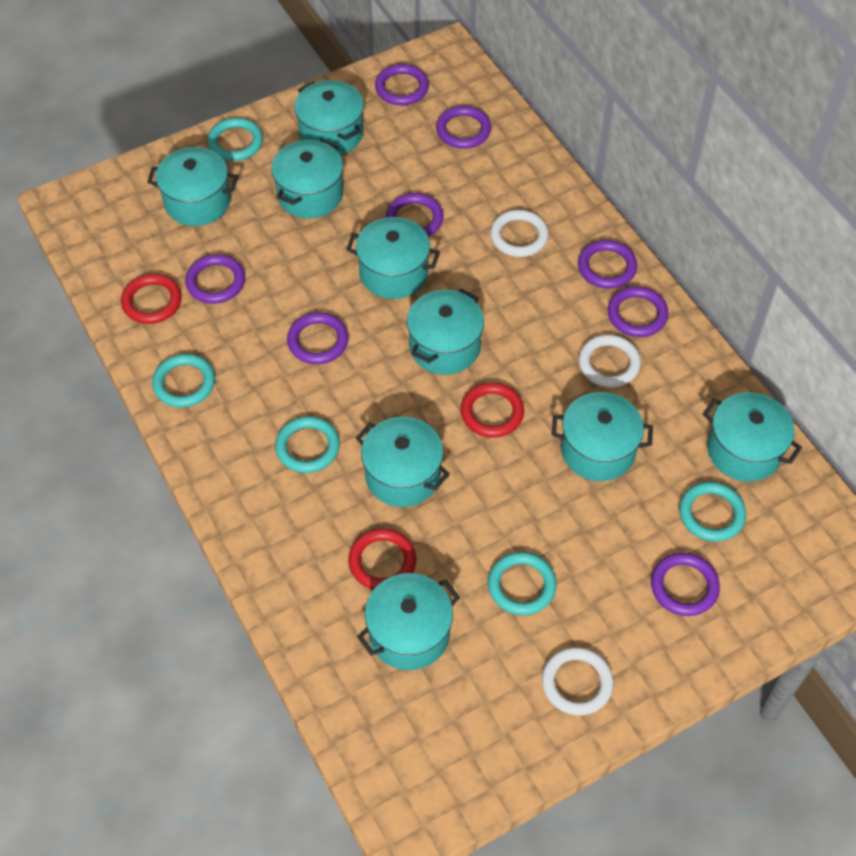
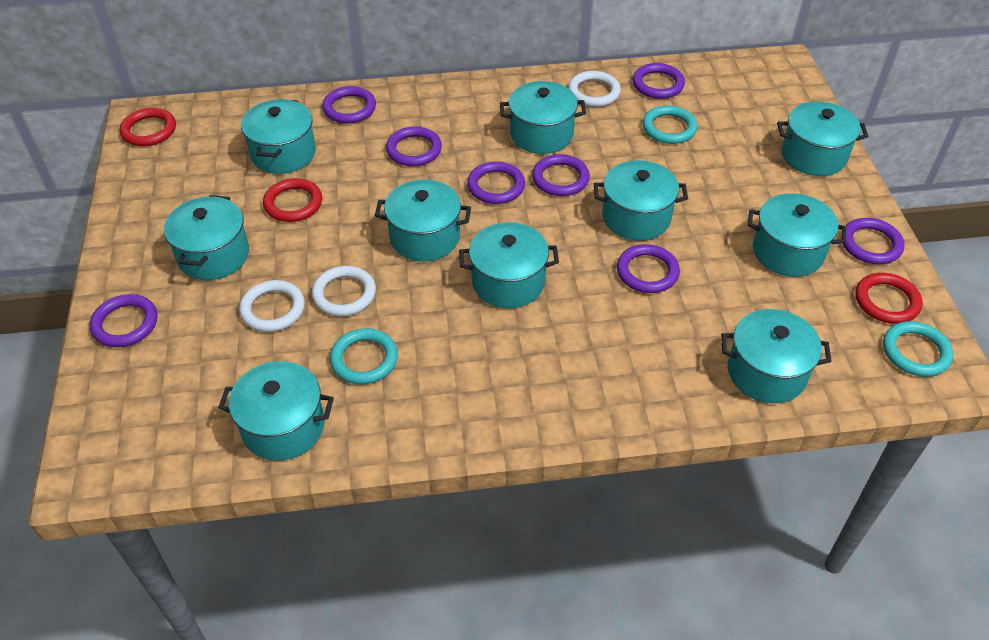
turquoise pot: [147,147,238,226] [271,139,343,218] [294,80,364,155] [346,217,440,299] [356,417,450,507] [357,573,460,670] [407,288,484,375] [551,392,653,481] [703,392,802,482] = 9 -> [164,195,249,280] [218,361,334,461] [241,99,316,174] [375,180,471,261] [459,222,559,308] [500,81,586,154] [594,160,688,241] [721,309,832,403] [747,193,846,277] [777,101,869,176] = 10
turquoise ring: [152,354,215,408] [207,118,263,161] [275,416,340,473] [488,552,557,615] [679,481,746,542] = 5 -> [330,328,398,384] [643,105,698,144] [883,321,953,377] = 3

